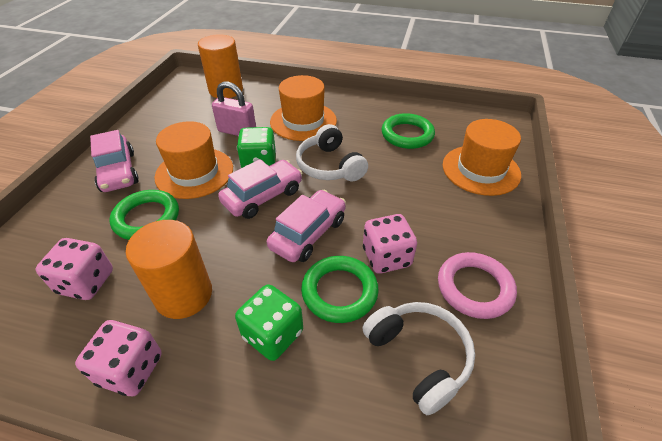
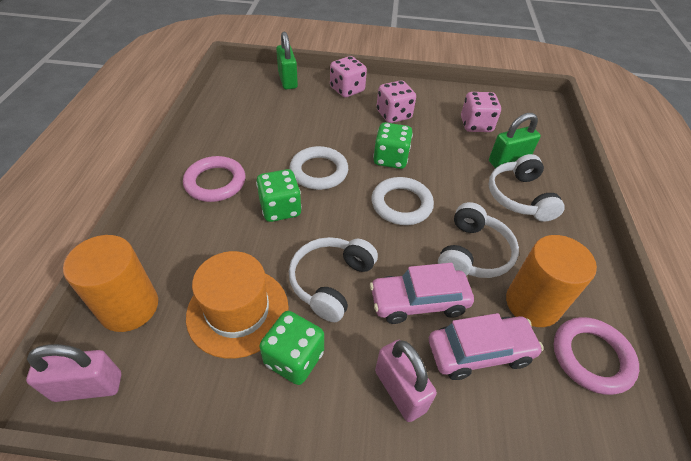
green dice: [235,284,303,361] [237,127,276,168] = 2 -> [256,169,302,222] [259,311,324,385] [373,122,413,169] = 3
green padlock: none = 0 -> [276,32,298,90] [489,113,541,168] = 2
green ring: [110,190,179,240] [301,256,379,323] [382,113,435,149] = 3 -> none = 0
orange hat: [154,121,233,199] [270,75,337,141] [443,119,521,196] = 3 -> [186,251,289,359] = 1
pink car: [90,130,139,192] [218,159,302,219] [267,190,346,262] = 3 -> [370,263,474,324] [429,313,544,380] = 2
pink padlock: [212,81,256,136] = 1 -> [26,344,121,402] [375,340,437,422] = 2
pink ring: [438,252,517,319] = 1 -> [183,156,245,202] [554,317,639,395] = 2
white headphones: [296,124,368,181] [362,302,475,415] = 2 -> [289,237,378,322] [438,202,519,278] [488,154,565,222] = 3
white ring: none = 0 -> [289,146,348,190] [372,177,434,225] = 2

